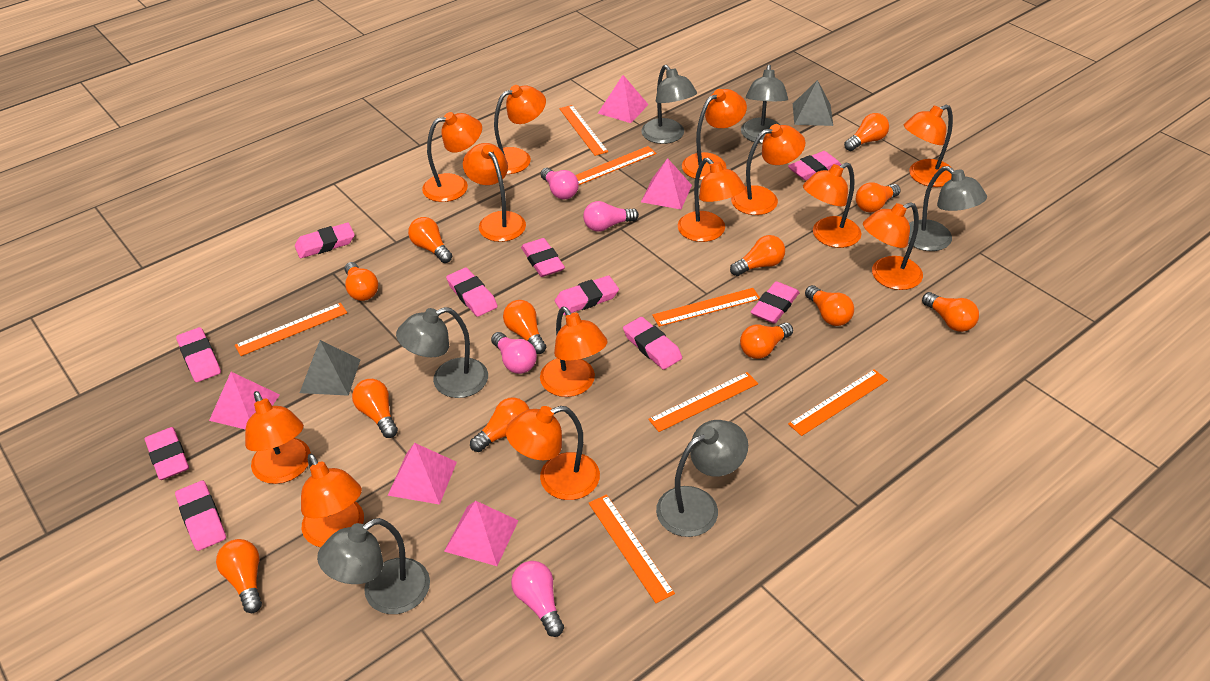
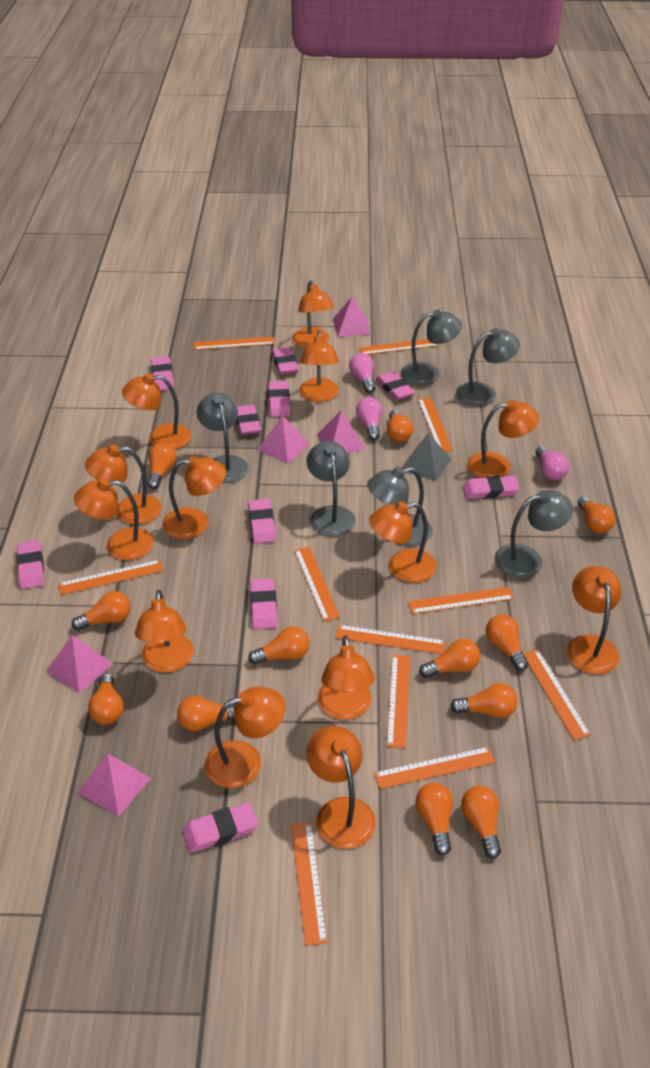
grey pyramid: [300,340,361,396] [793,80,833,126] = 2 -> [402,433,451,481] = 1
orange ruler: [235,303,347,356] [559,105,608,156] [576,146,656,185] [589,494,675,603] [648,372,758,432] [652,288,760,327] [788,369,888,436] = 7 -> [58,560,164,595] [194,337,275,350] [291,822,327,946] [294,547,340,621] [335,625,446,654] [359,339,440,355] [374,747,495,789] [387,655,410,748] [408,587,514,614] [418,398,453,452] [523,649,591,740] = 11
pink light bulb: [491,332,537,374] [511,561,564,637] [540,168,579,199] [583,201,639,231] = 4 -> [349,353,376,393] [356,397,382,440] [536,446,569,480] = 3

